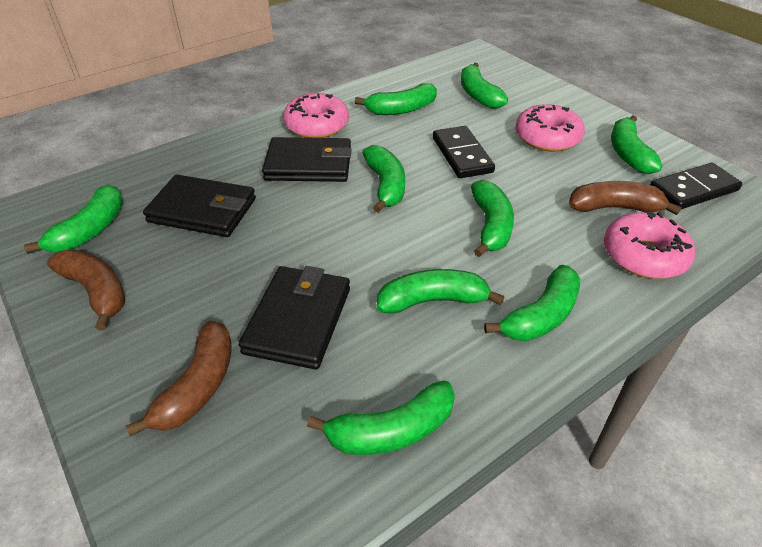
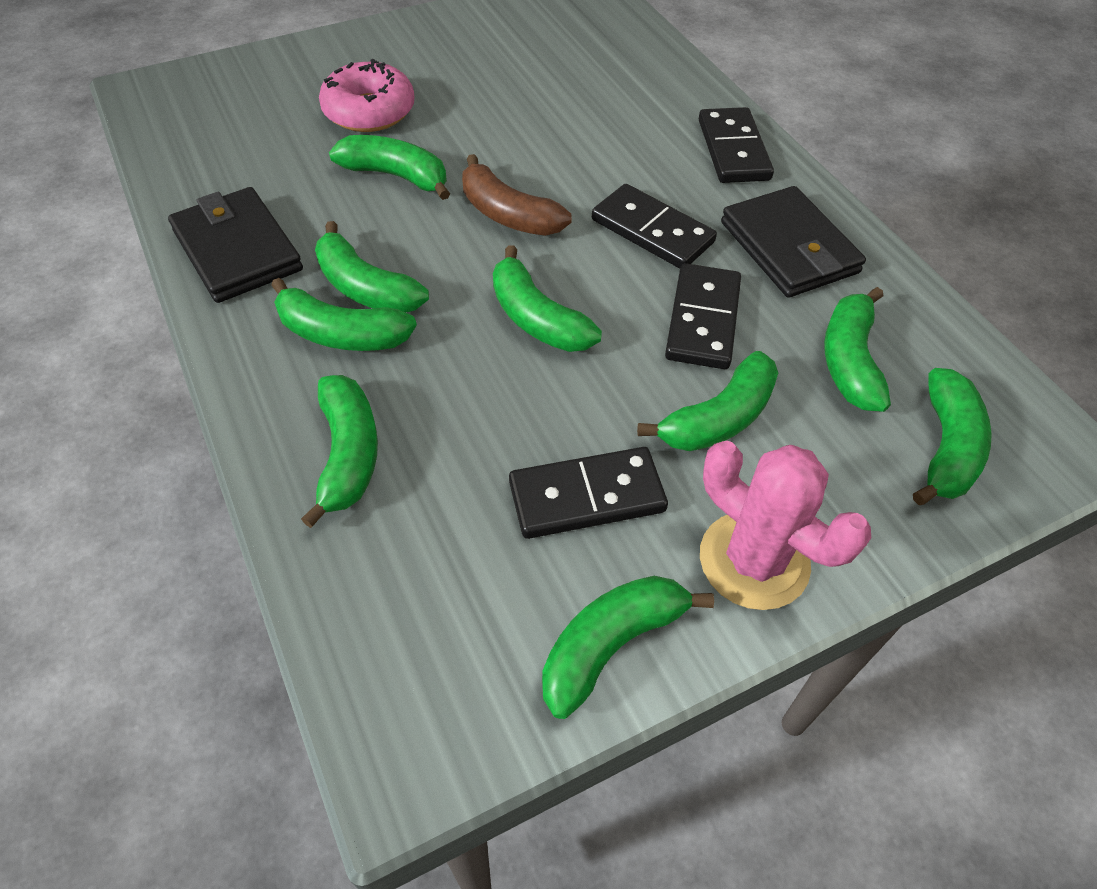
black domino: [433,126,495,178] [650,163,742,209] = 2 -> [509,447,668,539] [592,184,717,269] [665,263,741,369] [699,107,774,183] = 4
black wallet: [143,175,256,237] [239,266,350,369] [262,137,352,182] = 3 -> [168,187,303,303] [721,186,866,298] = 2
brown banana: [47,249,125,330] [126,321,231,436] [569,181,681,215] = 3 -> [462,154,572,236] = 1
pink cactus: none = 0 -> [700,441,871,610] = 1
pink donut: [283,93,349,138] [515,104,585,151] [604,211,695,279] = 3 -> [319,59,415,132] = 1

